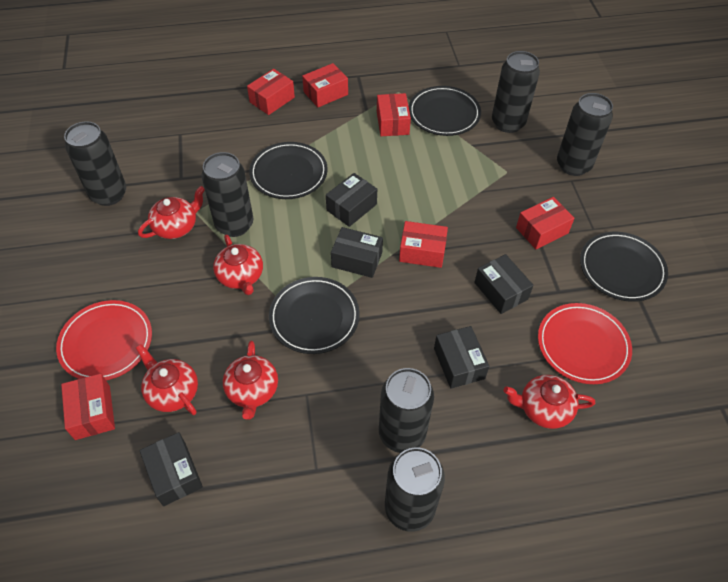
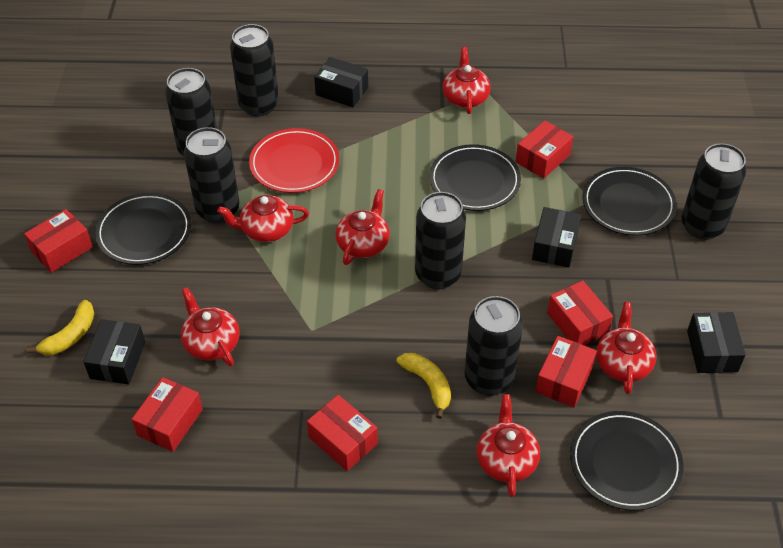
black box: [140,432,203,506] [326,173,377,227] [331,227,383,278] [434,326,489,389] [474,254,534,314] = 5 -> [83,319,145,384] [314,57,368,107] [532,207,581,268] [687,312,746,373] = 4
red plate: [56,300,152,380] [538,303,632,384] = 2 -> [249,128,339,193] = 1
red teapot: [136,344,198,415] [138,186,205,239] [213,234,263,295] [223,341,278,420] [503,375,595,429] = 5 -> [181,287,240,366] [217,195,309,242] [335,189,390,265] [443,47,491,114] [477,394,540,497] [596,302,656,394] = 6
yellow banana: none = 0 -> [27,300,94,355] [397,353,451,419] = 2

